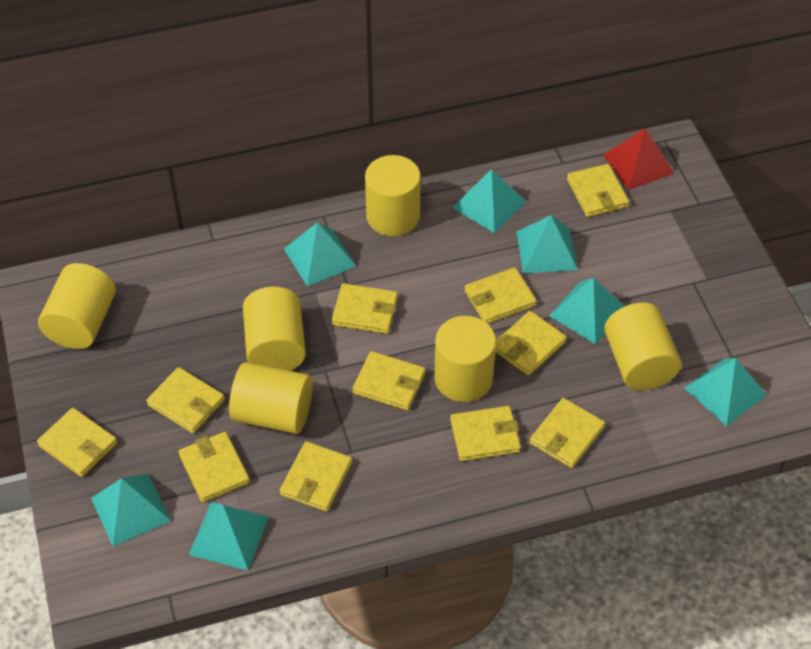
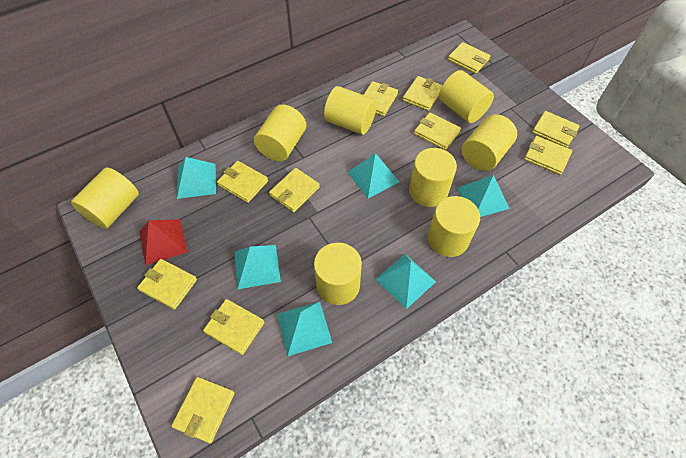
turquoise pyramid: [91,474,171,546] [189,502,269,570] [284,222,356,287] [452,169,526,233] [516,216,578,273] [549,278,625,344] [684,358,767,426] = 7 -> [177,157,216,199] [234,245,281,289] [277,302,332,356] [347,153,399,198] [376,254,436,309] [457,175,510,217] = 6
yellow cylinder: [38,263,116,349] [229,362,312,434] [243,287,306,371] [365,155,421,236] [434,316,496,402] [604,303,681,390] = 6 -> [71,168,139,229] [254,104,306,162] [314,242,362,305] [324,86,377,135] [409,148,457,207] [428,196,480,257] [439,70,494,123] [462,114,517,171] = 8

